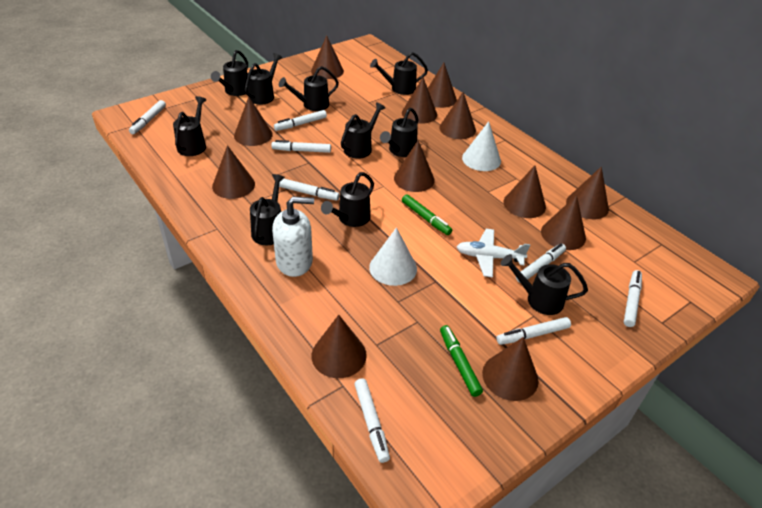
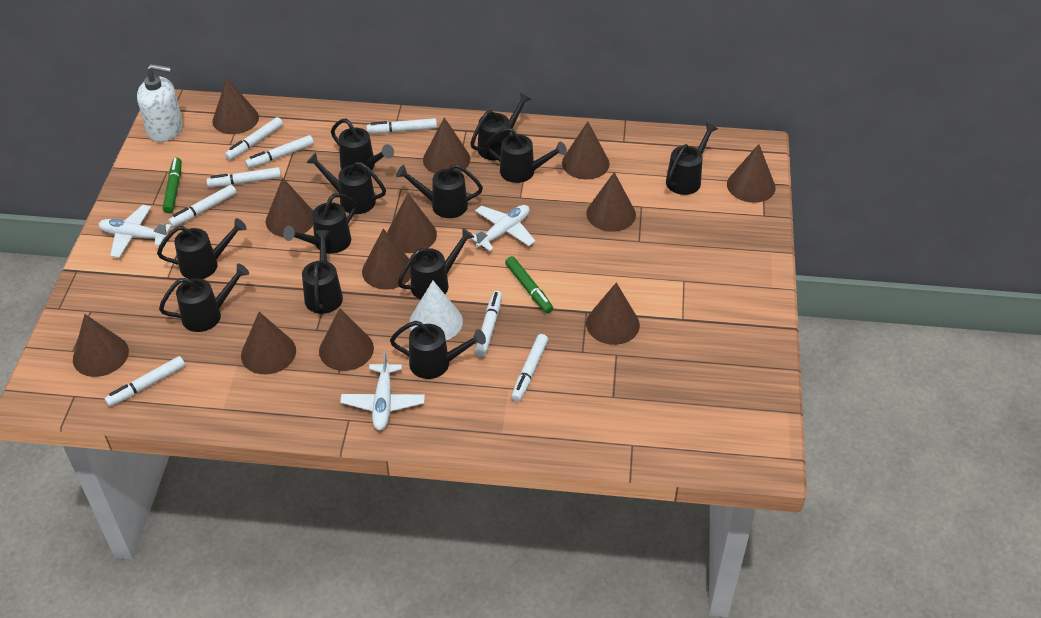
black watering can: [173,96,206,156] [211,50,248,96] [245,53,282,105] [250,174,285,246] [279,66,339,111] [321,172,374,227] [341,102,385,159] [370,52,428,95] [380,108,418,157] [501,254,588,315] = 10 -> [157,218,247,279] [159,264,249,332] [283,193,357,253] [302,230,343,314] [306,152,386,214] [331,119,394,170] [390,321,486,379] [396,164,483,218] [398,228,474,300] [470,92,532,160] [486,127,567,183] [666,123,718,195] = 12
white cone: [369,227,417,286] [462,121,501,171] = 2 -> [409,281,463,340] = 1
white plane: [457,229,530,277] = 1 -> [98,205,172,258] [340,351,425,430] [471,205,535,251] = 3

